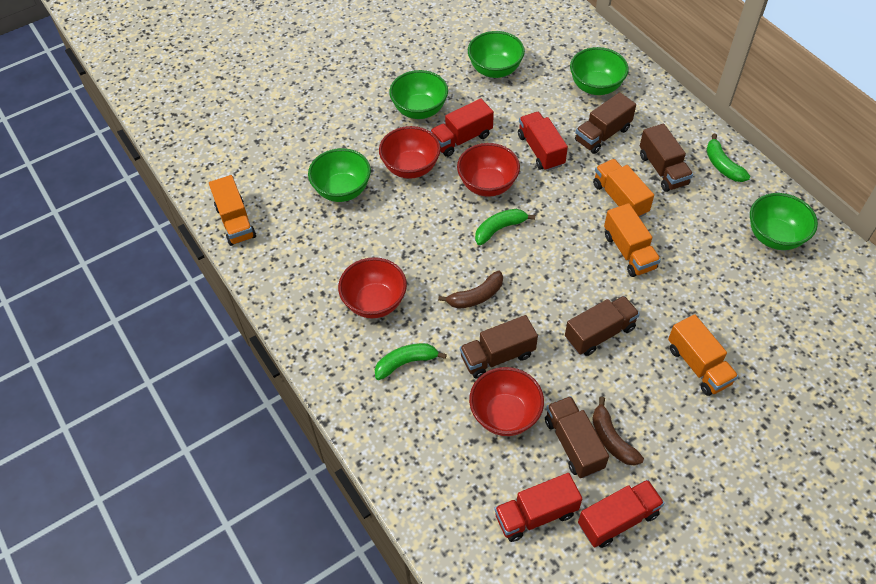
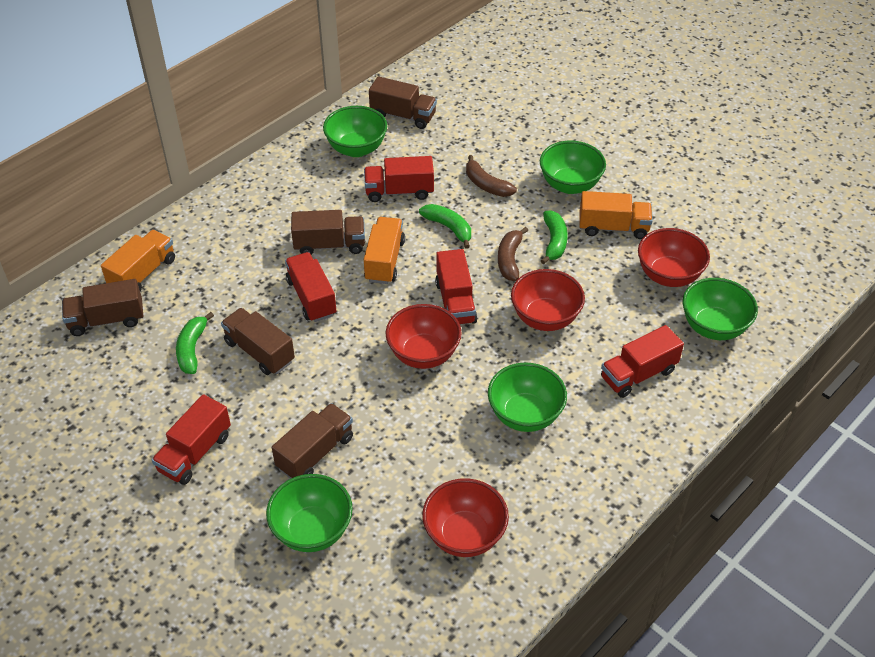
orange truck: [209,175,256,246] [593,159,654,218] [604,203,661,277] [668,314,738,396] = 4 -> [101,230,175,291] [364,217,405,284] [579,191,653,239] = 3
red truck: [430,98,494,157] [494,473,582,542] [518,112,568,171] [578,479,665,548] = 4 -> [152,394,231,485] [285,252,336,322] [364,156,434,202] [435,249,477,324] [601,325,684,398] = 5

